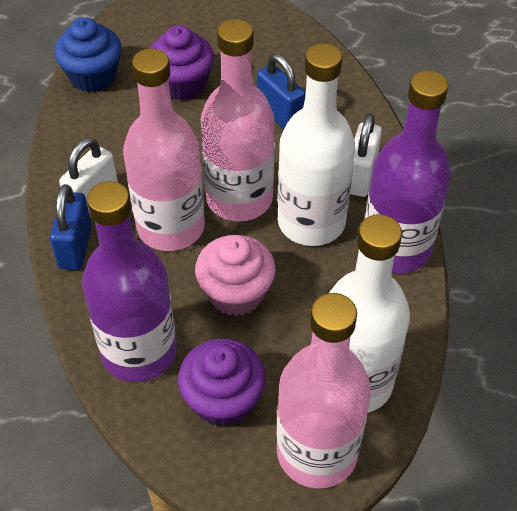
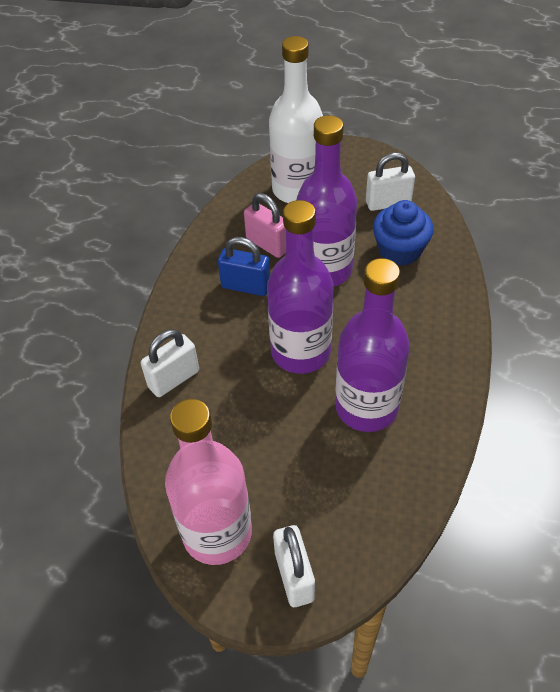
blue padlock: [50,184,92,270] [257,54,306,129] = 2 -> [218,237,270,296] = 1
pink bottle: [123,48,205,251] [201,19,275,221] [277,293,371,489] = 3 -> [165,399,252,565] = 1
pink cupcake: [195,235,276,316] = 1 -> none = 0
pink padlock: none = 0 -> [244,193,286,258] = 1
purple bottle: [82,181,177,382] [365,70,451,273] = 2 -> [267,200,334,374] [296,115,357,287] [335,258,410,432] = 3
purple cupcake: [150,25,214,101] [178,339,266,427] = 2 -> none = 0
white bottle: [277,43,355,246] [329,214,410,413] = 2 -> [269,36,323,203] = 1
white padlock: [59,137,118,215] [350,114,382,197] = 2 -> [141,329,199,397] [273,525,315,607] [366,152,415,211] = 3

